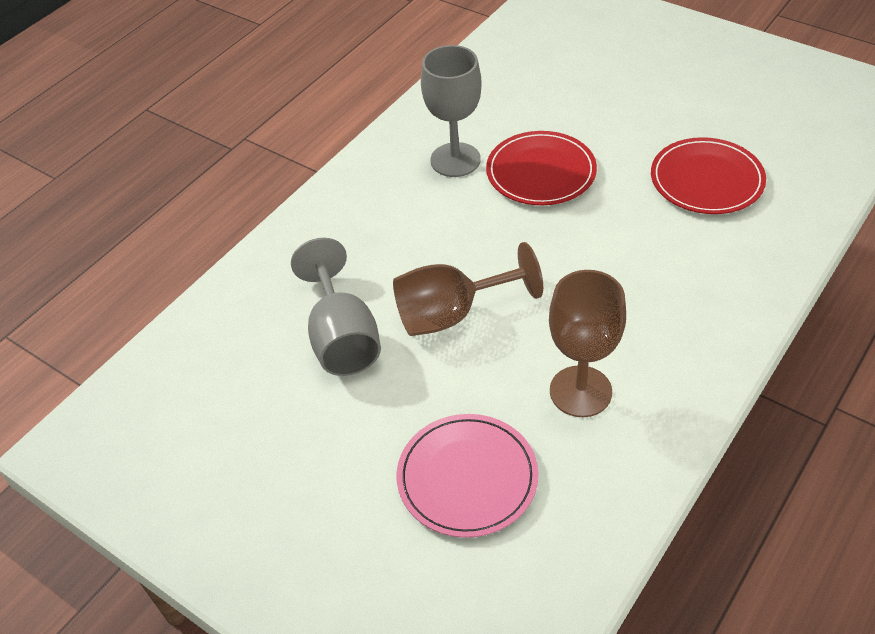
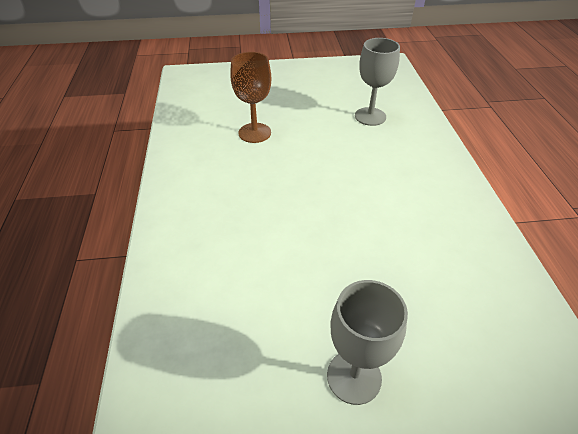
brown goblet: [393,242,543,336] [549,270,626,417] = 2 -> [230,52,271,143] = 1
pink plate: [397,414,538,538] = 1 -> none = 0
red plate: [486,131,597,205] [651,137,766,214] = 2 -> none = 0

